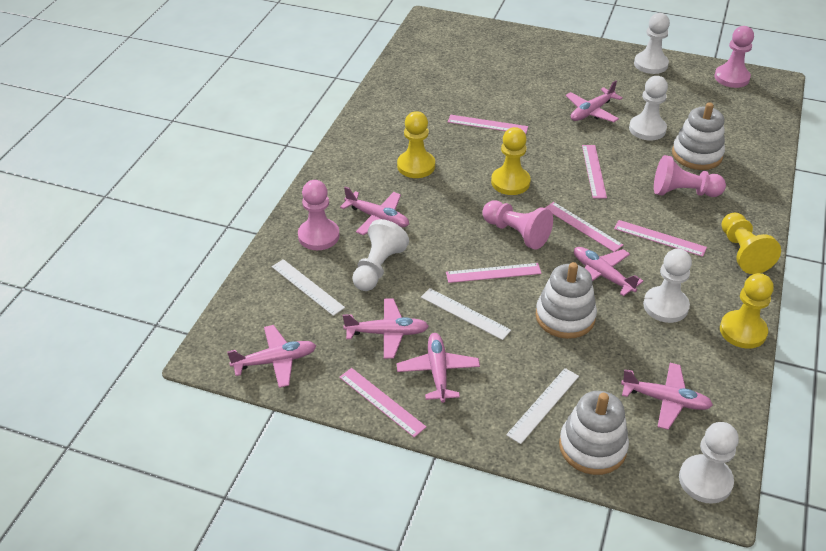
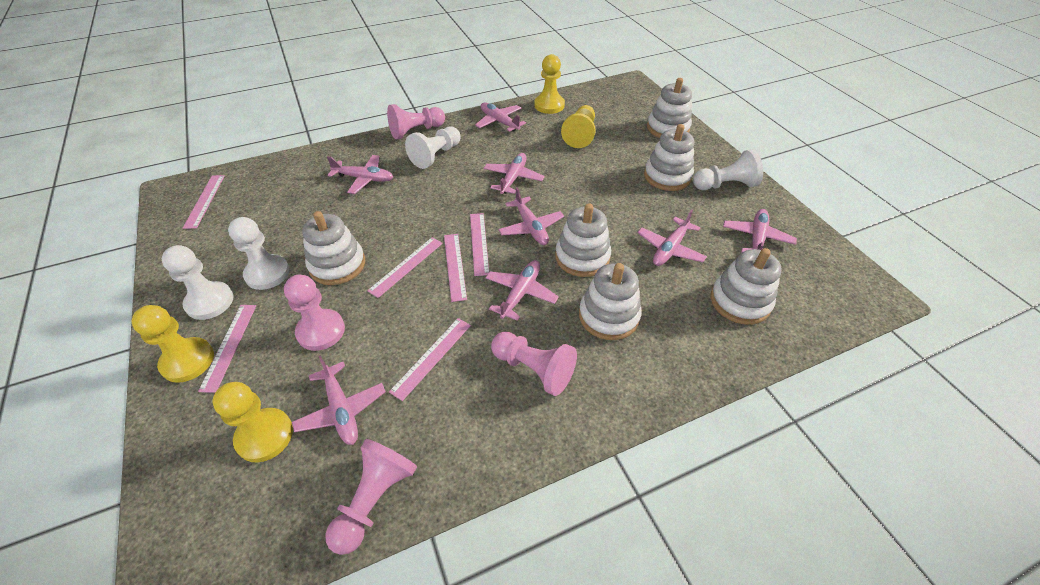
pink plane: [227,325,316,388] [340,186,409,235] [343,298,429,359] [397,333,480,403] [566,81,623,122] [574,247,643,296] [621,363,713,430] = 7 -> [292,355,386,445] [327,155,393,194] [475,102,526,132] [483,153,545,194] [486,260,559,321] [498,187,564,245] [637,209,707,266] [723,209,797,252] = 8
white pawn: [352,219,409,291] [629,76,668,141] [634,13,670,74] [643,249,692,323] [679,422,739,504] = 5 -> [162,245,234,320] [228,217,290,290] [405,126,461,169] [693,149,763,190] = 4
white ruler: [272,259,345,316] [421,288,511,340] [506,368,579,444] = 3 -> none = 0
white stacking toy: [535,262,597,339] [559,391,629,475] [672,102,725,170] = 3 -> [302,211,365,285] [555,203,611,277] [579,263,641,340] [644,124,694,191] [647,78,692,138] [711,248,782,325] = 6

